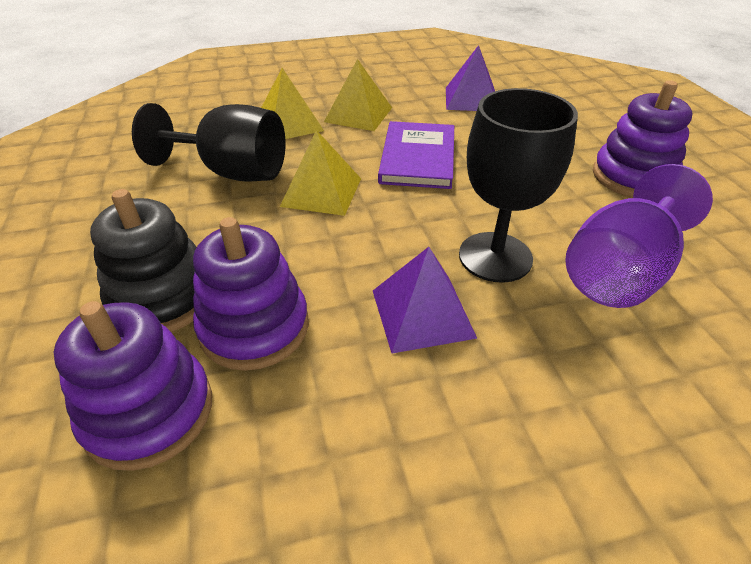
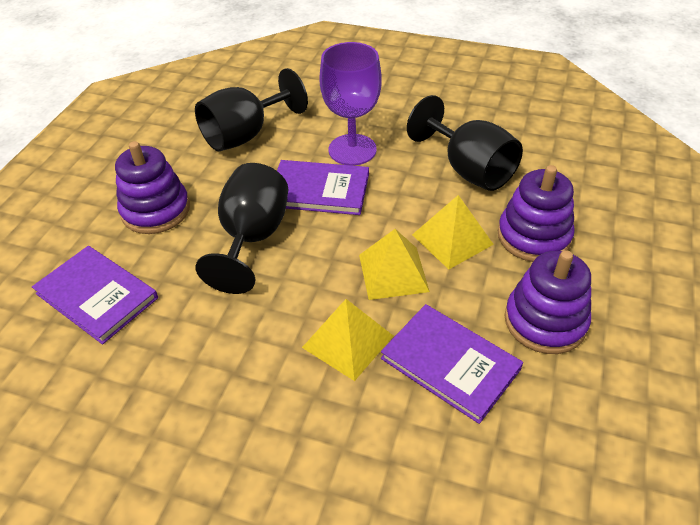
black goblet: [132,103,286,182] [459,88,578,283] = 2 -> [195,68,308,152] [195,163,288,294] [407,95,523,191] = 3
black stacking toy: [90,189,197,332] = 1 -> none = 0
purple book: [378,121,454,189] = 1 -> [32,246,158,344] [277,160,369,215] [381,304,523,424] = 3
purple pyramid: [373,247,477,353] [446,45,495,111] = 2 -> none = 0

